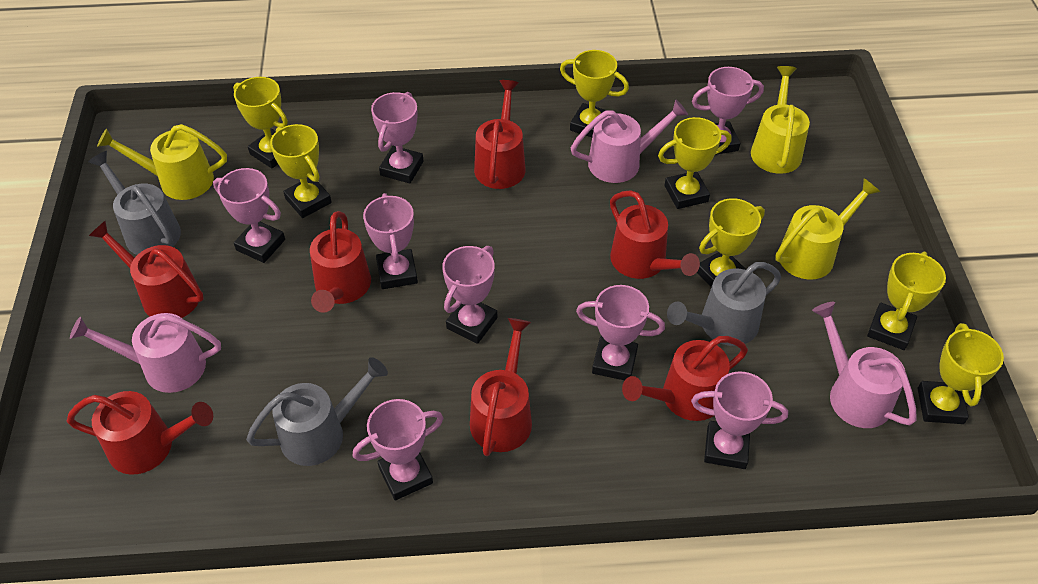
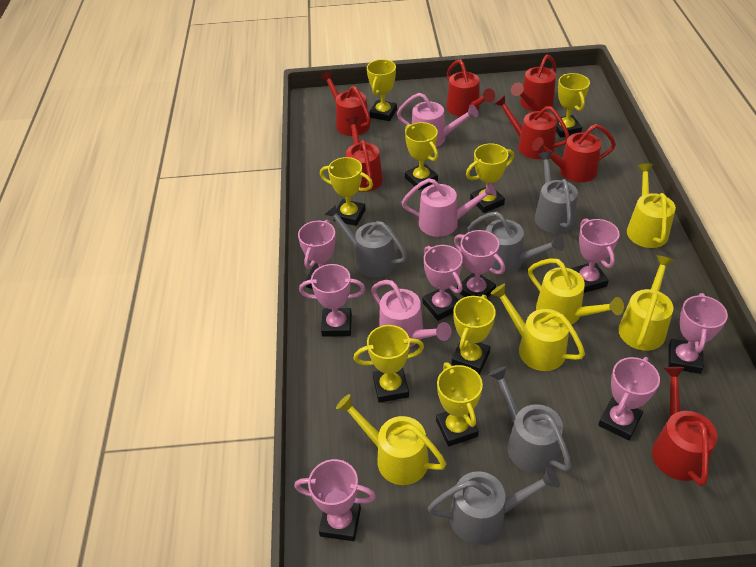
grey watering can: [88,151,181,255] [246,357,388,466] [667,262,781,346] = 3 -> [324,204,407,278] [428,467,560,545] [468,212,564,275] [488,366,572,473] [535,151,578,233] = 5
yellow trophy: [233,77,288,168] [270,124,332,218] [560,50,629,137] [658,117,732,209] [697,198,765,287] [867,252,946,350] [918,323,1004,424] = 7 -> [320,157,373,226] [353,325,424,403] [367,59,397,121] [405,122,438,190] [436,362,483,447] [452,295,496,374] [466,143,514,213] [556,73,590,138] = 8
yellow watering can: [97,124,227,200] [751,66,810,174] [775,178,880,280] = 3 -> [336,394,446,485] [490,284,585,371] [528,258,624,325] [618,255,674,351] [627,163,676,248] = 5

